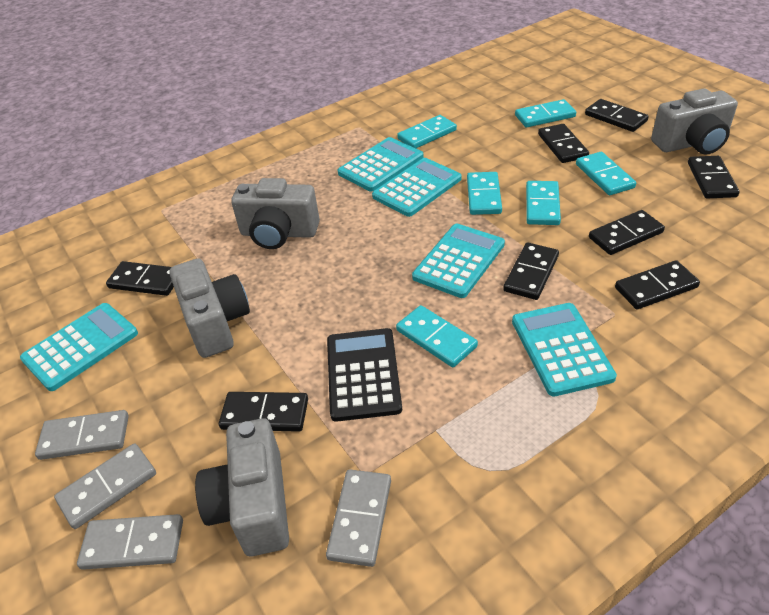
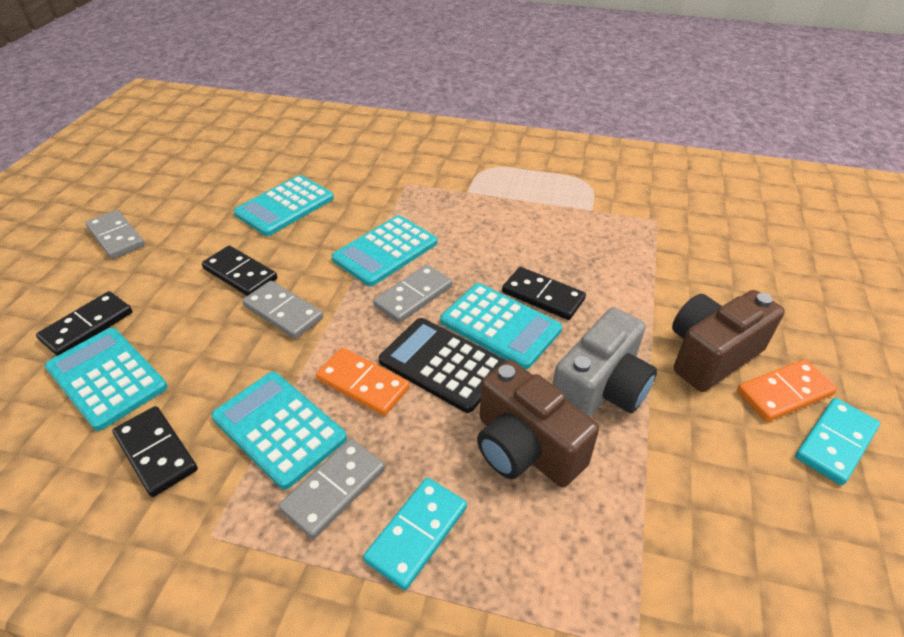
black domino: [106,261,174,296] [219,392,308,432] [503,242,559,300] [538,124,589,163] [585,99,649,132] [589,210,665,255] [615,260,700,309] [688,156,740,198] = 8 -> [36,291,133,356] [112,406,198,497] [202,246,277,296] [502,267,586,320] = 4
brown camera: none = 0 -> [477,360,599,487] [672,290,785,392] = 2
grey camera: [170,258,250,358] [195,418,289,556] [231,178,320,249] [651,88,738,155] = 4 -> [552,307,657,417] = 1
orange domino: none = 0 -> [316,348,410,416] [737,359,837,422] = 2
turquoise domino: [396,305,478,367] [397,115,457,148] [467,172,502,215] [515,99,576,127] [526,181,561,225] [576,152,636,195] = 6 -> [363,478,467,590] [795,398,880,485] = 2

